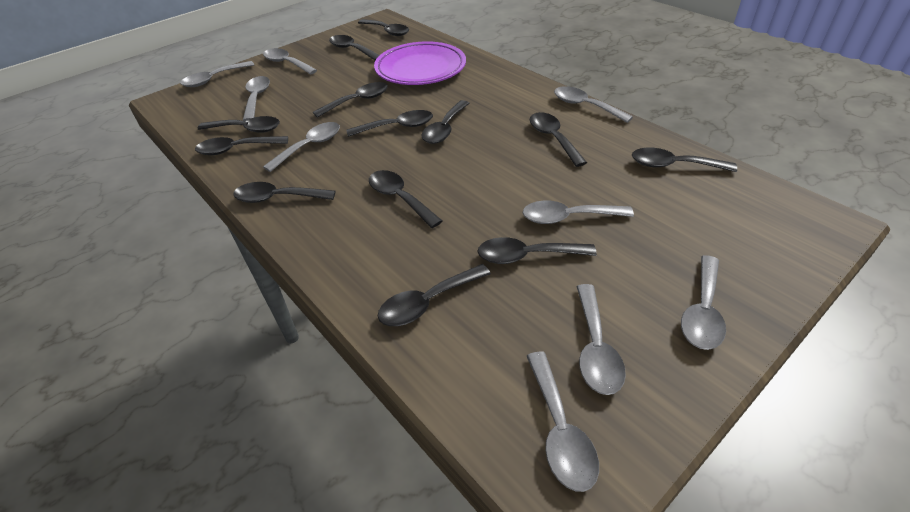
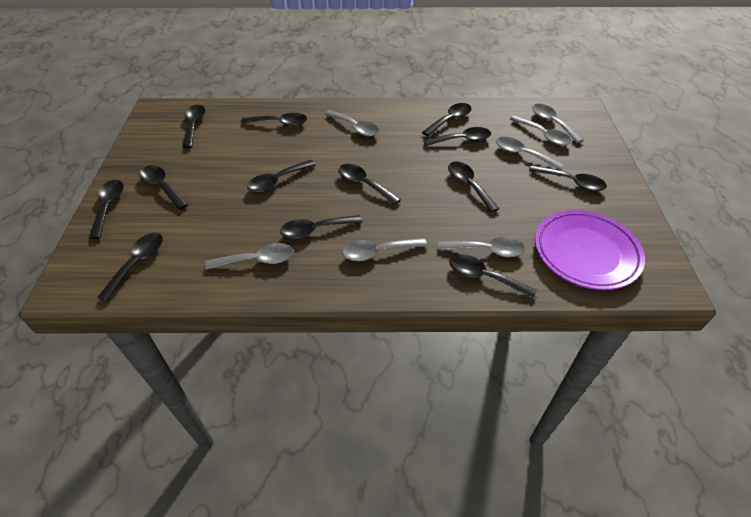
grey spoon: [180,61,254,87] [243,76,270,121] [263,48,317,75] [263,122,340,172] [523,200,634,224] [527,352,599,492] [554,86,633,123] [576,284,626,395] [681,255,726,350] = 9 -> [205,243,293,270] [324,110,379,136] [343,238,427,261] [438,237,525,257] [496,137,564,170] [510,115,572,146] [532,104,584,143] = 7

